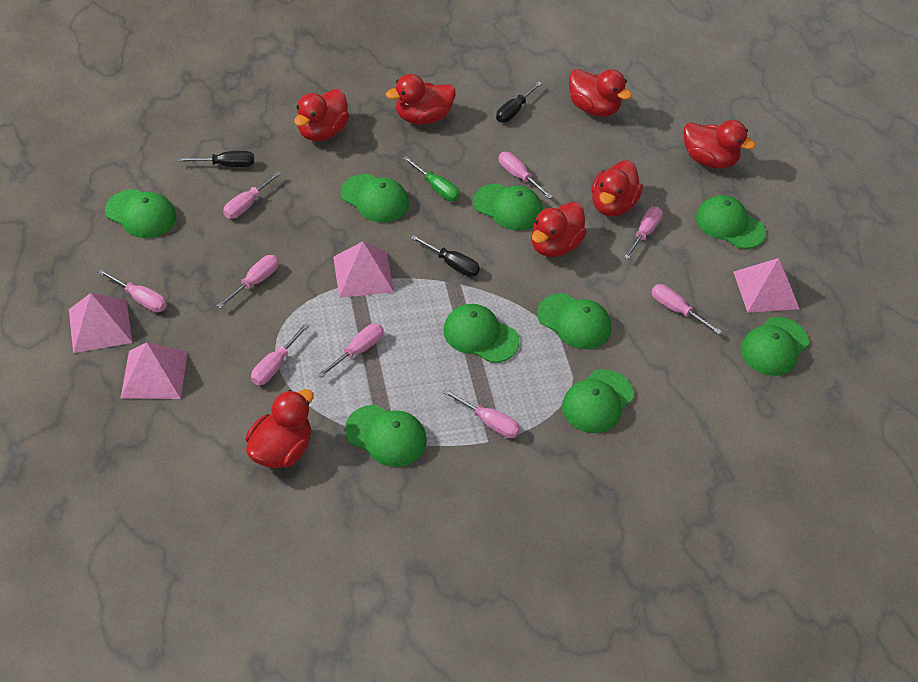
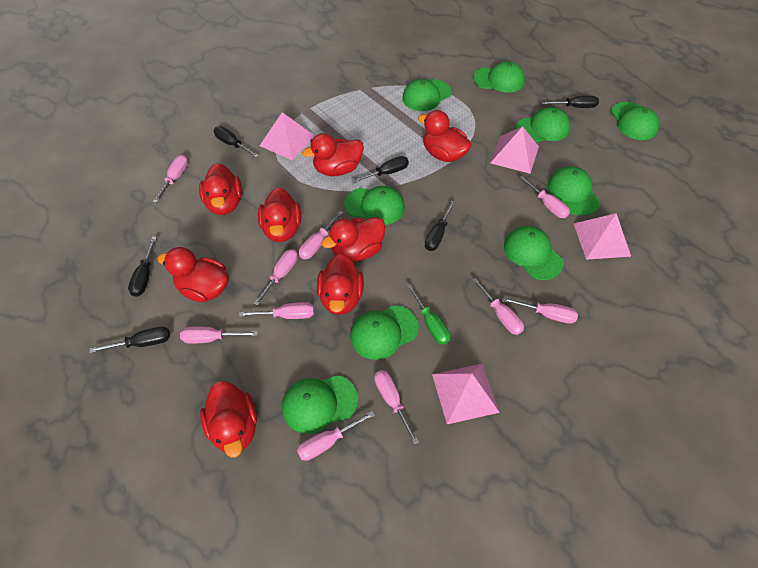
black screwdriver: [177,151,254,167] [410,235,480,277] [496,82,542,123] = 3 -> [90,326,170,353] [128,237,157,297] [214,126,259,158] [352,156,409,184] [425,201,456,251] [541,96,599,108] = 6
pink screwdriver: [98,269,167,312] [217,255,279,308] [223,171,282,219] [251,324,309,385] [318,323,384,378] [442,389,520,438] [499,152,553,199] [624,207,663,259] [651,284,722,335] = 9 -> [153,155,188,203] [180,326,258,344] [239,302,314,319] [254,249,298,306] [297,411,375,461] [299,211,344,259] [374,370,419,445] [472,277,524,335] [502,297,578,324] [519,175,570,218] = 10
red duck: [245,389,314,468] [294,89,350,141] [386,74,456,124] [532,202,587,257] [569,69,632,117] [592,160,643,217] [683,120,756,169] = 7 -> [157,247,229,302] [199,163,242,215] [200,381,257,458] [258,187,302,242] [302,133,364,176] [317,254,364,315] [321,217,385,262] [418,110,472,162] = 8

